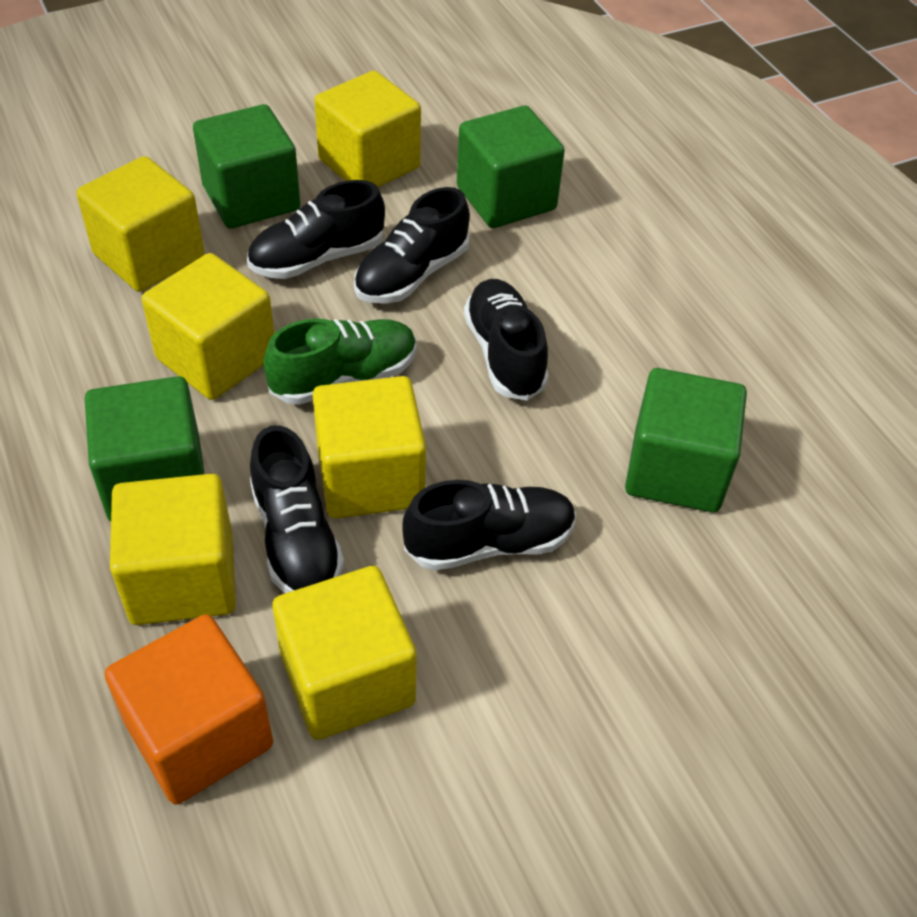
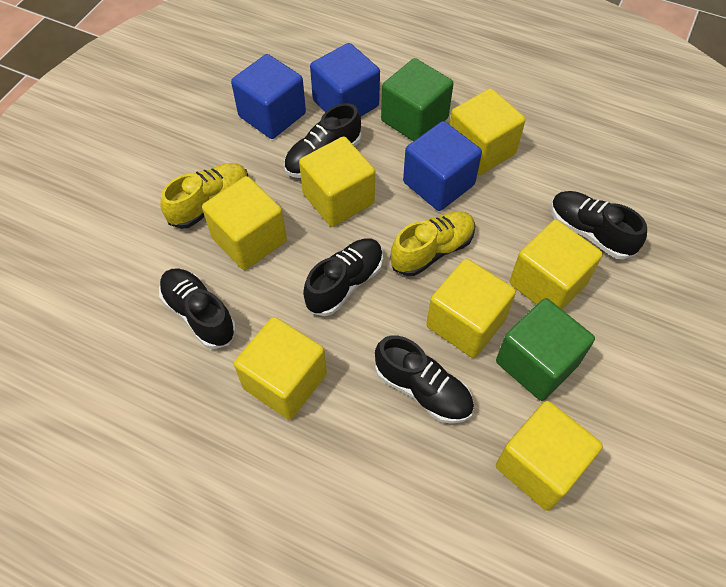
blue cube: none = 0 -> [231,54,306,139] [310,43,380,116] [403,121,482,211] = 3
green cube: [85,376,205,522] [193,104,300,229] [457,105,565,228] [625,368,747,512] = 4 -> [381,58,454,141] [496,298,595,401] = 2
green shoe: [263,318,416,405] = 1 -> none = 0
orange cube: [105,614,273,804] = 1 -> none = 0
yellow cube: [76,156,204,292] [110,474,236,625] [142,253,274,400] [272,566,417,740] [313,376,426,518] [314,71,421,187] = 6 -> [202,176,287,270] [234,317,327,420] [299,136,375,227] [426,259,516,358] [450,88,525,175] [496,401,603,511] [510,220,603,310] = 7
yellow shoe: none = 0 -> [160,163,249,229] [390,211,475,276] = 2

